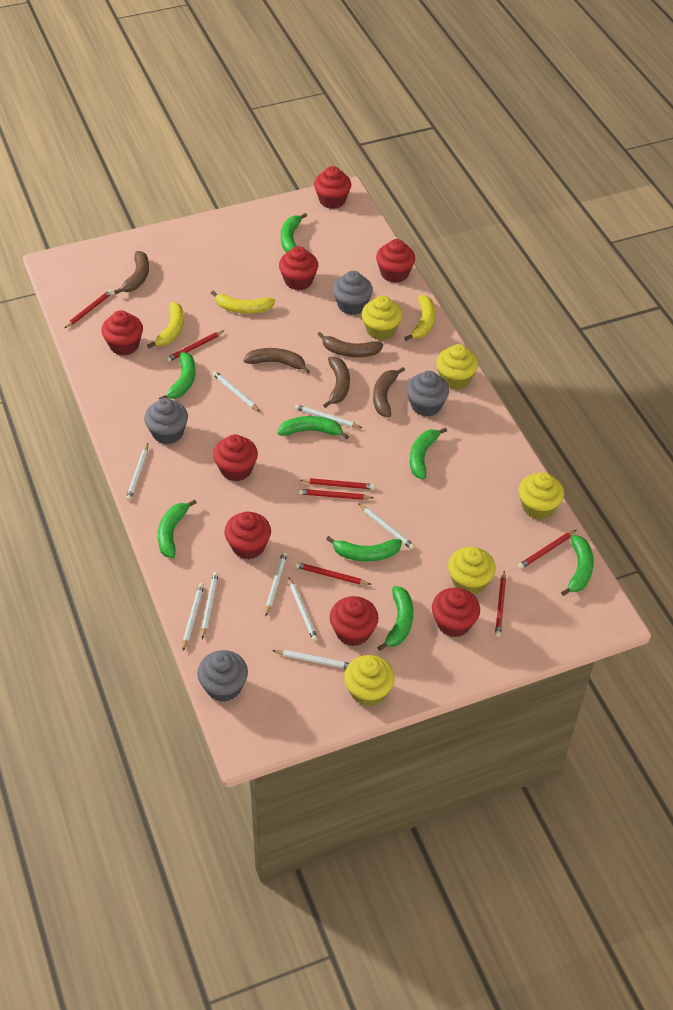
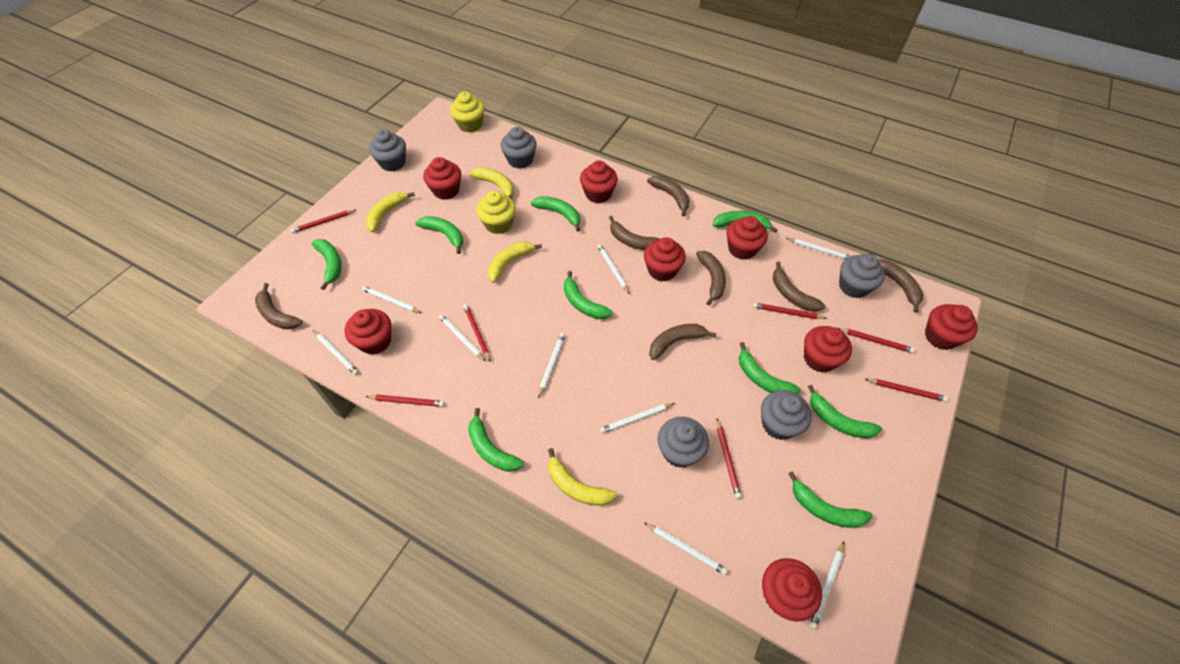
brown banana: [114,251,149,294] [244,348,310,374] [317,332,383,357] [323,357,350,408] [373,367,405,417] = 5 -> [255,283,303,330] [609,216,659,250] [647,176,690,216] [649,324,717,360] [696,251,726,306] [773,261,825,312] [878,259,923,313] = 7
green banana: [158,499,197,558] [159,352,196,399] [277,416,349,439] [281,213,307,253] [326,536,402,562] [377,586,413,651] [410,427,447,479] [561,535,594,596] = 8 -> [311,239,341,290] [415,216,463,254] [468,408,524,472] [531,196,580,232] [564,271,613,319] [713,211,777,233] [739,342,801,394] [788,471,873,528] [808,385,882,439] = 9
grey cupcake: [144,398,188,444] [197,650,248,702] [333,271,373,315] [406,371,449,416] = 4 -> [369,130,406,171] [500,127,537,169] [658,417,709,468] [761,390,812,440] [839,254,885,298] = 5
yellow banana: [147,302,184,348] [211,291,275,314] [405,295,436,341] = 3 -> [366,192,415,232] [470,167,514,199] [488,242,542,283] [548,448,617,506] = 4
yellow cupcake: [344,655,395,707] [362,296,402,340] [436,344,478,390] [448,547,496,595] [519,472,564,520] = 5 -> [450,91,485,133] [476,191,516,234] = 2

